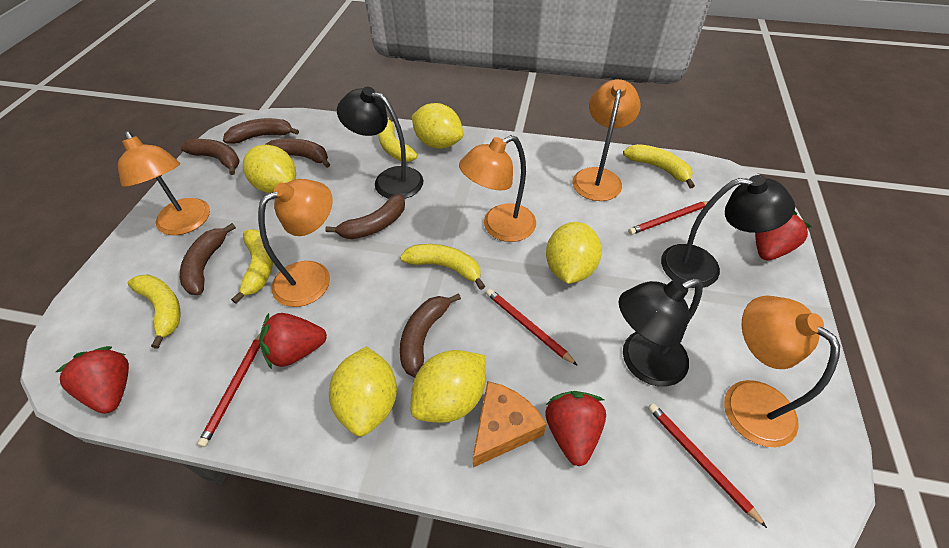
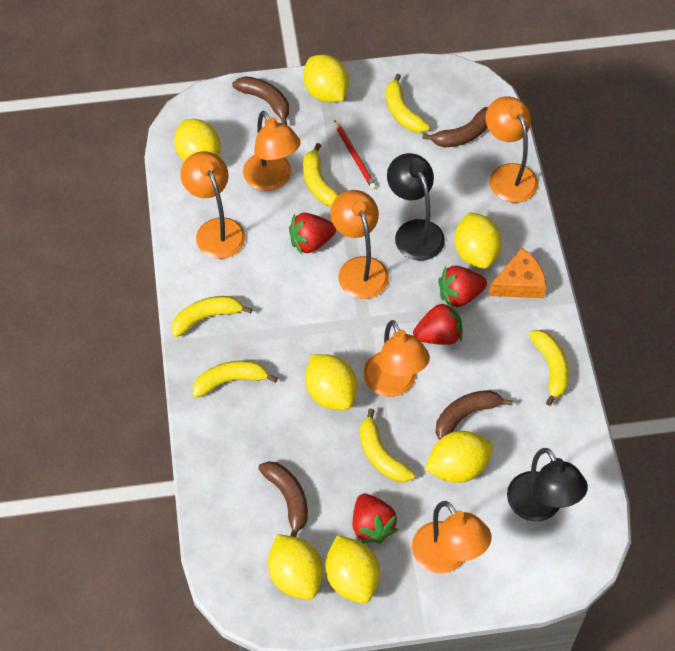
black lamp: [337,87,424,199] [618,278,703,387] [661,175,795,288] = 3 -> [387,153,445,261] [507,448,588,522] = 2
brown banana: [180,139,240,175] [180,223,236,295] [223,118,299,144] [265,139,330,168] [325,194,405,239] [400,293,461,377] = 6 -> [232,76,289,125] [258,461,308,537] [422,107,488,148] [435,390,513,440] = 4
orange lamp: [118,131,210,235] [258,179,333,307] [459,135,536,242] [573,79,641,201] [724,295,840,447] = 5 -> [181,151,246,259] [243,111,301,191] [330,190,389,299] [364,320,430,397] [412,501,492,573] [486,96,538,203] = 6
red pencil: [197,333,261,447] [486,289,578,366] [628,201,709,235] [648,403,767,528] = 4 -> [334,120,377,189] = 1
yellow banana: [128,274,180,349] [231,229,273,304] [378,116,418,162] [400,244,485,290] [623,144,695,188] = 5 -> [171,296,252,337] [193,360,277,398] [303,143,339,207] [360,408,415,482] [386,74,430,133] [529,330,569,406] = 6
yellow lemon: [243,145,296,193] [329,347,397,436] [410,350,485,423] [412,103,463,149] [546,222,602,284] = 5 -> [174,119,221,162] [268,534,323,600] [303,55,349,103] [305,354,357,410] [325,535,380,603] [425,431,493,483] [454,212,502,269] = 7

